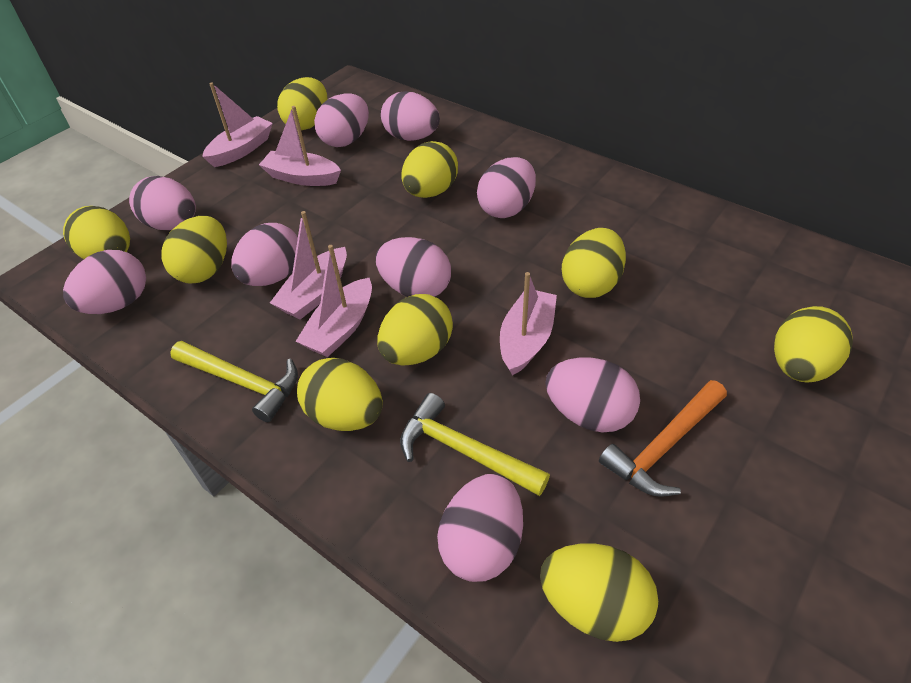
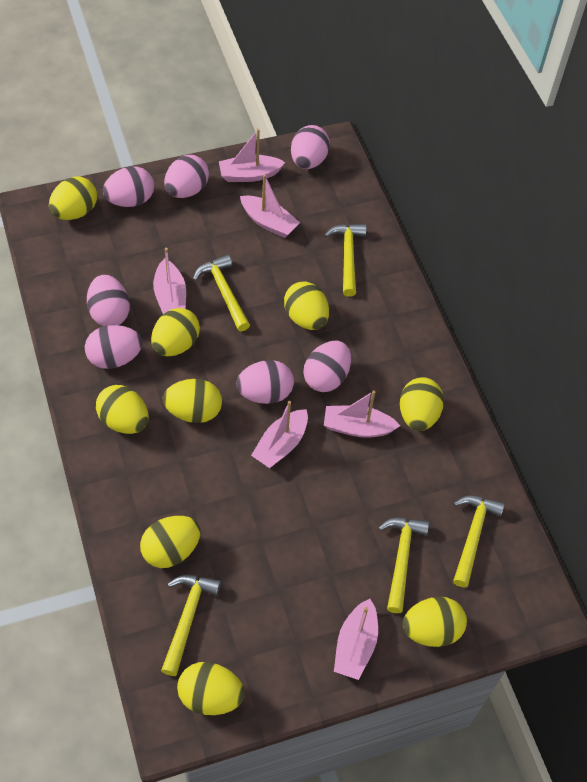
orange hammer: [599,380,727,497] = 1 -> none = 0
pink boat: [202,82,273,167] [259,106,341,186] [270,211,347,320] [295,245,372,357] [500,272,557,376] = 5 -> [153,248,186,314] [219,129,285,182] [240,174,300,238] [251,401,308,468] [324,391,400,438] [334,599,378,680] = 6
pink egg: [63,250,146,314] [129,176,196,230] [231,223,298,286] [314,93,369,147] [376,237,451,297] [381,91,440,141] [437,474,523,582] [477,157,536,218] [546,358,640,433] = 9 -> [85,325,142,369] [87,275,130,326] [103,166,154,207] [164,155,209,198] [236,360,294,404] [291,125,330,169] [303,341,351,392] = 7
yellow hammer: [170,341,298,422] [400,393,550,496] = 2 -> [161,574,221,676] [193,254,250,331] [324,224,367,297] [378,518,429,613] [453,495,505,587] = 5

